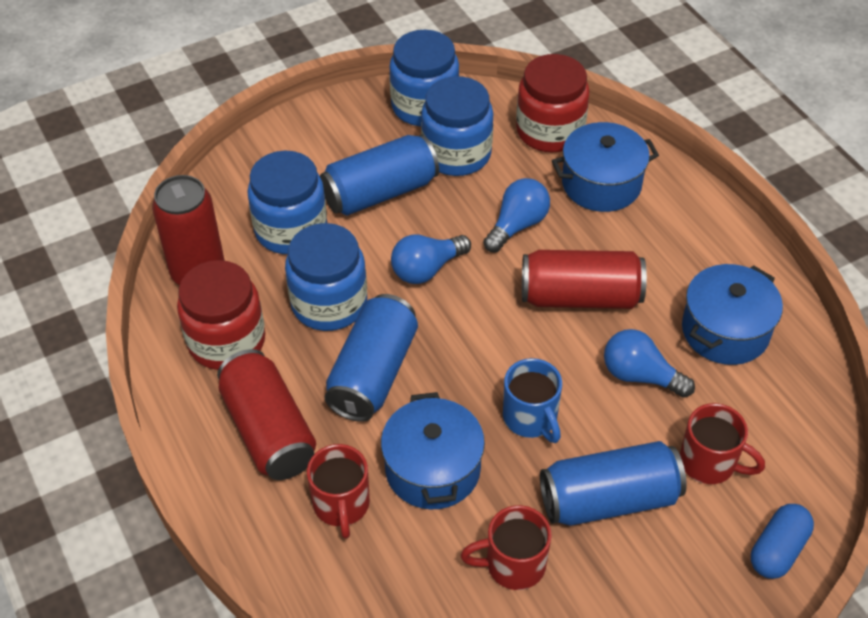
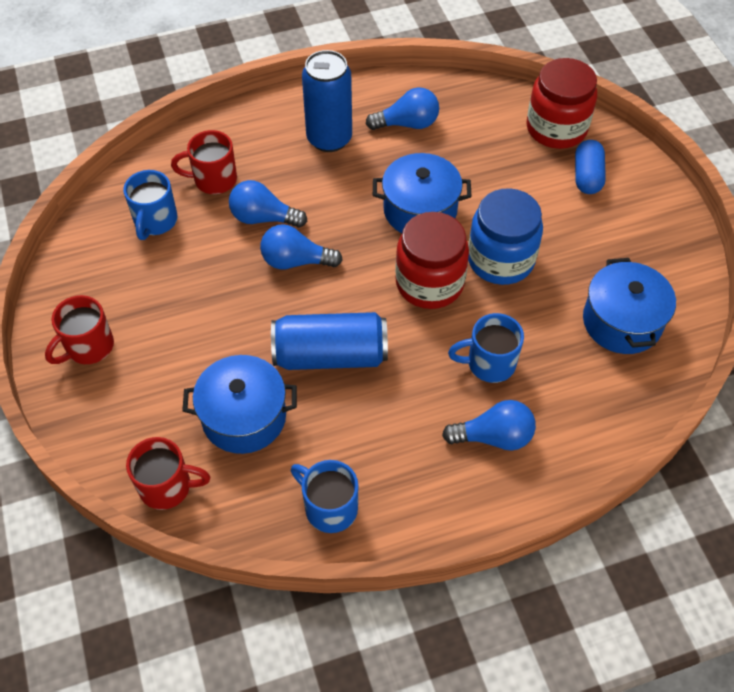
blue can: [320,134,439,216] [325,294,418,422] [540,441,687,526] = 3 -> [271,312,388,370] [302,50,352,152] = 2
blue jar: [247,151,327,254] [285,223,367,331] [389,30,459,126] [421,76,493,176] = 4 -> [468,188,543,285] = 1
blue light bulb: [391,234,471,284] [483,178,550,253] [604,329,695,398] = 3 -> [229,180,307,228] [260,224,343,269] [366,87,439,130] [442,400,536,451] = 4
blue mug: [503,358,562,443] = 1 -> [123,170,178,240] [291,460,358,533] [448,313,524,383] = 3
red can: [152,175,225,285] [217,349,316,480] [522,250,647,309] = 3 -> none = 0

